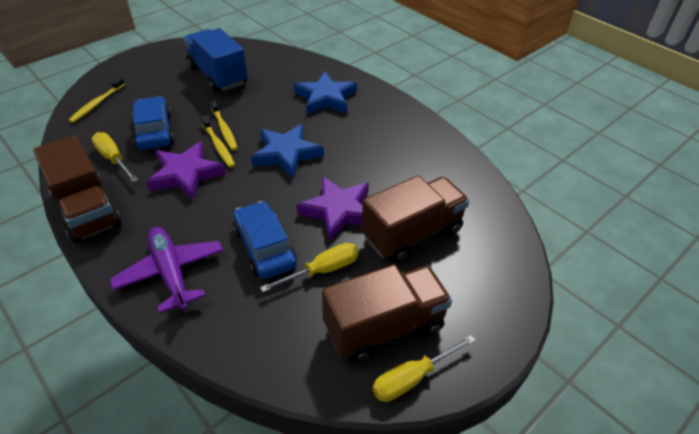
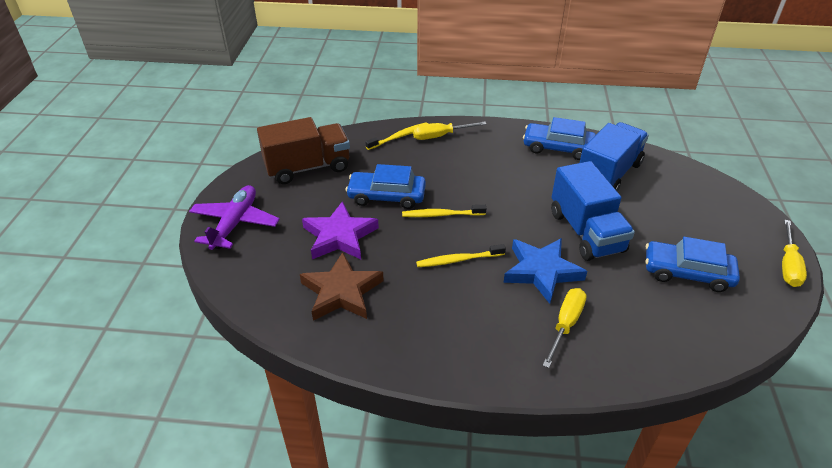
blue car: [132,96,174,150] [233,201,297,279] = 2 -> [346,164,426,209] [523,117,596,160] [645,237,740,292] = 3
blue star: [251,124,324,178] [294,71,357,114] = 2 -> [503,238,587,304] = 1
blue truck: [184,28,247,93] = 1 -> [551,161,635,261] [580,122,649,192] = 2
brown star: none = 0 -> [300,252,384,321] = 1
brown truck: [33,135,122,243] [322,264,452,363] [361,175,469,263] = 3 -> [257,117,350,184] = 1
purple star: [146,142,226,200] [296,176,369,242] = 2 -> [302,201,379,259] = 1

